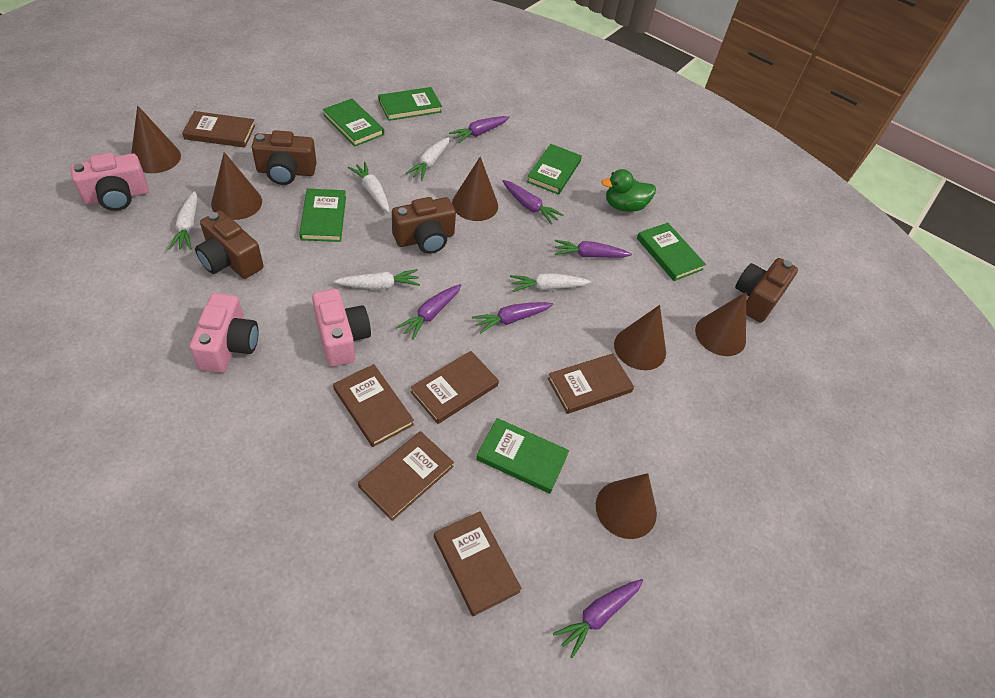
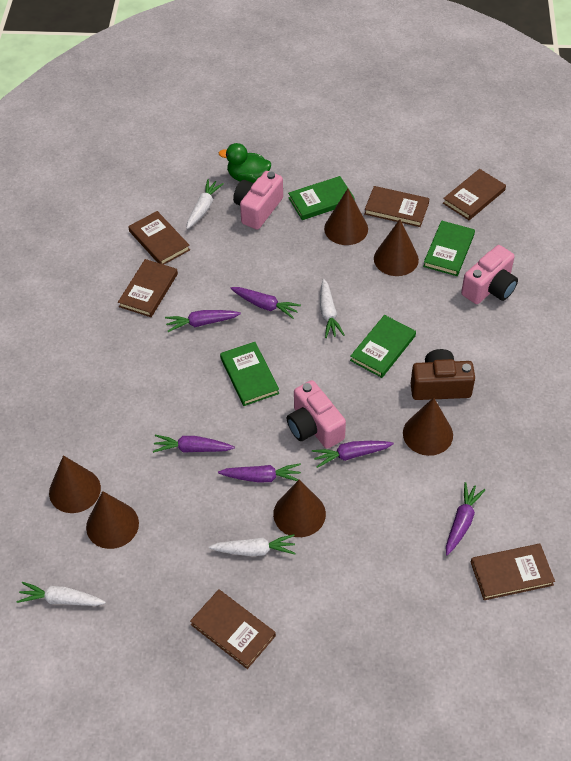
brown camera: [195,211,263,279] [252,130,317,185] [392,197,456,254] [735,258,798,323] = 4 -> [411,349,475,400] = 1
green book: [299,189,346,242] [323,99,384,146] [378,87,442,121] [476,418,569,494] [527,144,582,195] [637,223,706,281] = 6 -> [220,342,279,406] [288,176,355,220] [350,315,416,378] [423,220,475,276] = 4
white carrot: [168,191,198,250] [334,269,420,290] [348,162,390,213] [405,137,450,181] [510,273,591,292] = 5 -> [17,582,106,606] [186,179,224,229] [209,534,296,556] [320,279,345,338] = 4

